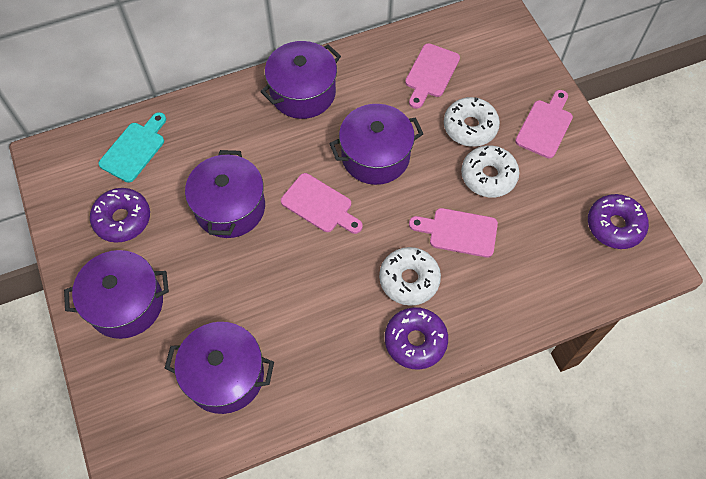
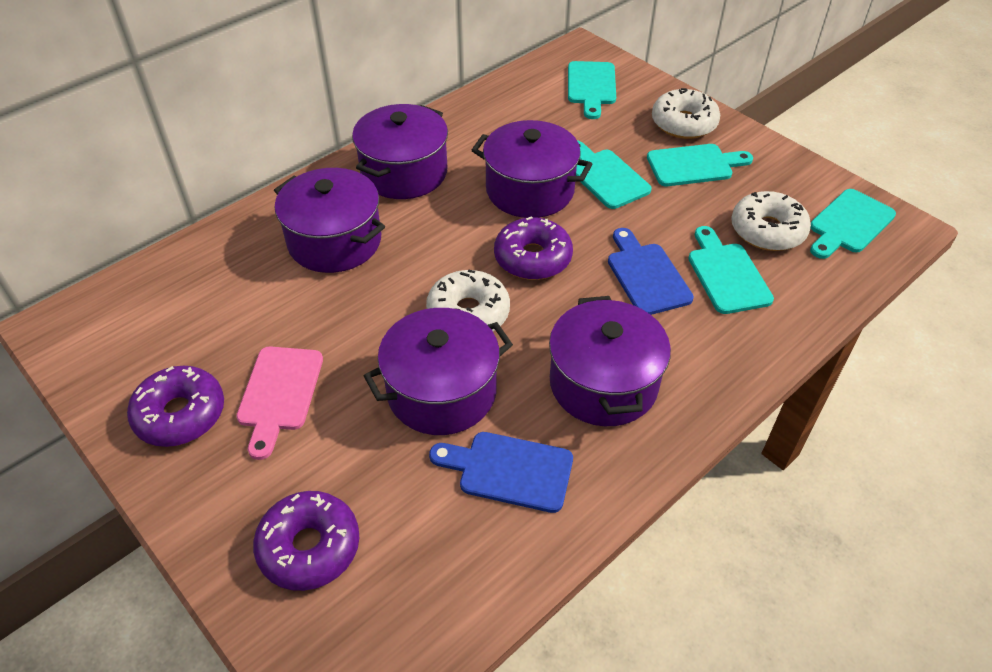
blue cutting board: none = 0 -> [429,432,573,513] [608,228,694,315] = 2
pink cutting board: [281,173,363,234] [405,43,460,109] [409,208,498,258] [515,90,573,158] = 4 -> [236,346,323,460] = 1
turquoise cutting board: [98,112,166,183] = 1 -> [568,61,616,119] [576,140,652,209] [647,144,753,186] [688,226,774,314] [810,189,896,259] = 5

